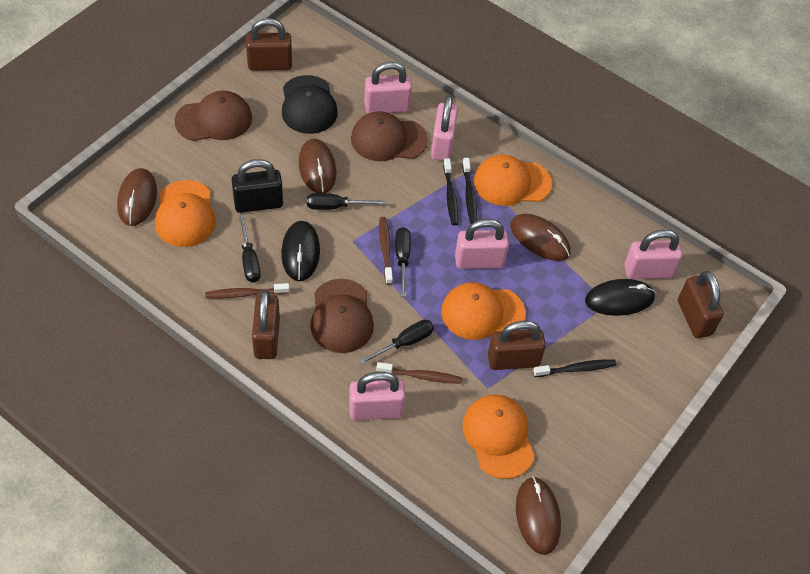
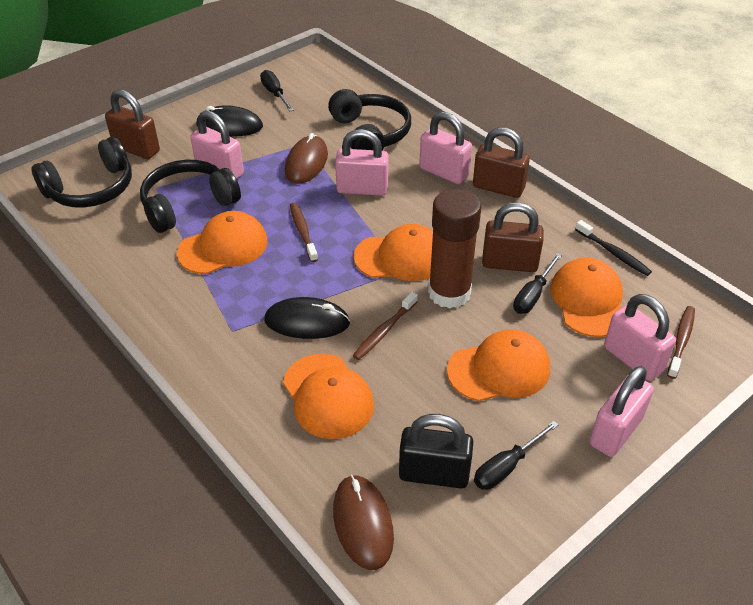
black cap: [282,75,338,134] = 1 -> none = 0
black headphones: none = 0 -> [31,137,132,208] [140,160,241,233] [328,89,411,150] = 3
black screwdriver: [239,214,261,283] [307,193,385,210] [359,320,434,365] [395,227,411,297] = 4 -> [260,70,294,111] [474,421,559,490] [513,253,562,314] = 3
black toothbrush: [443,158,459,225] [462,158,477,224] [533,359,617,377] = 3 -> [575,220,652,276] = 1
brown cap: [175,91,252,141] [310,279,374,353] [351,111,428,161] = 3 -> none = 0
brown glue stick: none = 0 -> [428,189,481,309] = 1
brown mouse: [117,168,157,226] [299,139,336,193] [510,214,571,261] [516,476,561,555] = 4 -> [285,133,328,184] [333,474,394,570] = 2
brown padlock: [246,18,292,71] [252,290,280,359] [488,321,546,370] [678,271,724,338] = 4 -> [105,89,160,159] [473,127,530,198] [482,202,544,272] = 3
orange cap: [155,180,216,247] [441,282,526,340] [462,395,535,479] [474,155,552,206] = 4 -> [177,211,268,274] [283,354,374,439] [354,224,433,281] [447,329,550,401] [550,258,623,337] = 5

